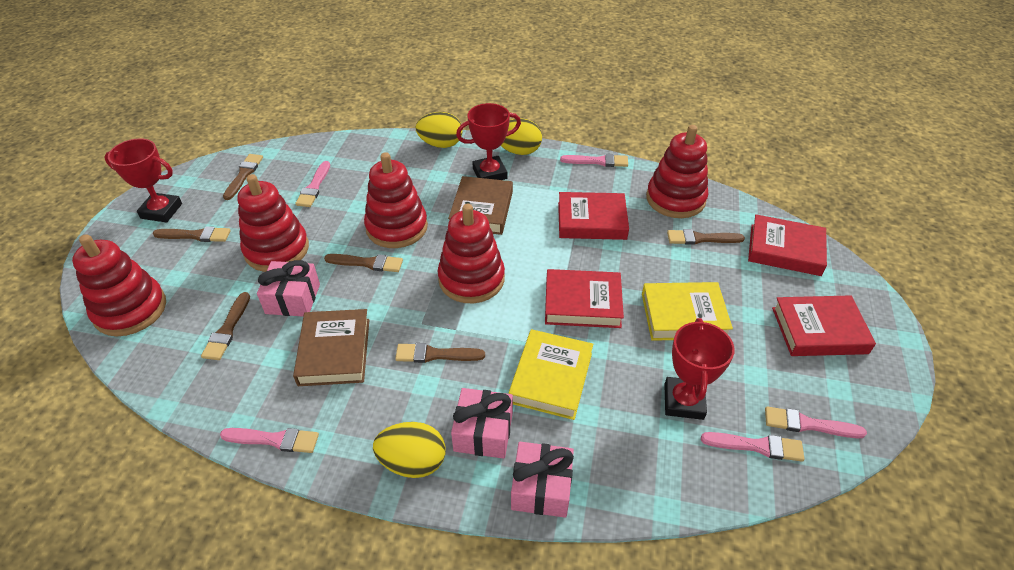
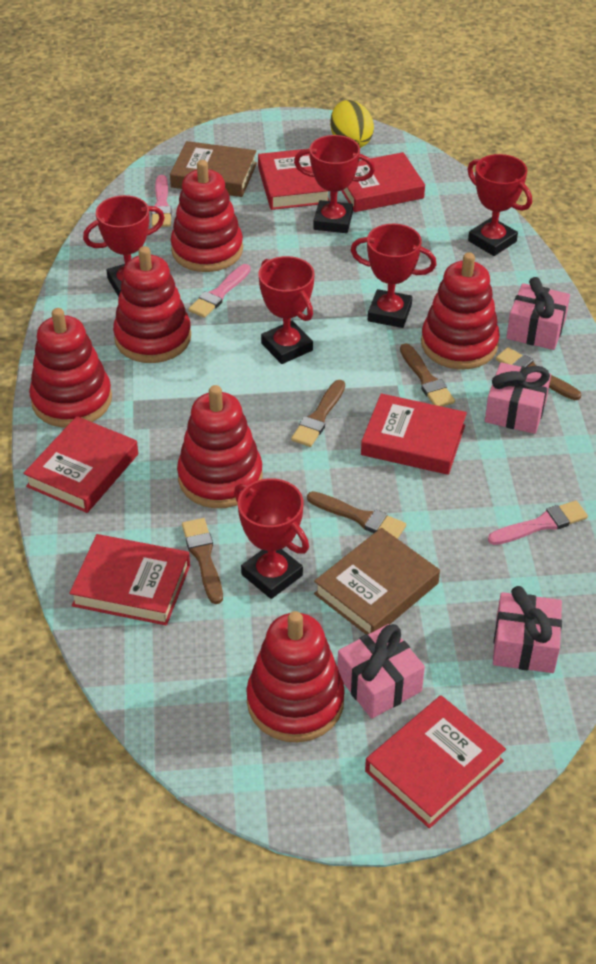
brown brush: [153,226,231,242] [201,292,250,360] [223,154,263,200] [324,254,403,272] [395,343,485,363] [667,229,745,245] = 6 -> [182,518,223,604] [291,380,345,447] [307,491,406,539] [400,343,455,407] [496,347,581,400] = 5
pink brush: [220,428,319,453] [295,161,330,207] [560,154,628,167] [701,432,804,462] [765,406,867,438] = 5 -> [151,175,172,227] [189,264,251,318] [488,501,588,545] = 3
pink gift: [257,260,320,317] [451,388,513,459] [511,442,574,518] = 3 -> [337,624,425,719] [485,362,551,434] [493,586,562,673] [506,277,570,350] = 4
red book: [545,269,624,328] [558,192,629,240] [748,214,827,276] [772,295,876,356] = 4 -> [23,416,138,513] [69,534,190,626] [258,149,329,210] [341,152,425,212] [361,393,467,475] [365,695,506,828] = 6
red stacking toy: [72,234,166,336] [237,174,309,272] [364,152,428,248] [438,204,505,303] [646,125,708,218] = 5 -> [29,308,112,428] [113,246,191,363] [171,160,243,272] [177,385,262,508] [246,611,345,742] [421,252,500,369] = 6
red trophy: [104,138,182,222] [456,103,521,180] [664,318,735,420] = 3 -> [83,195,165,297] [234,478,309,599] [259,256,314,364] [294,135,375,233] [350,224,437,328] [467,154,532,256] = 6
yellow book: [508,329,593,420] [642,282,733,341] = 2 -> none = 0
yellow egg: [373,422,446,478] [416,112,463,148] [501,118,542,155] = 3 -> [330,100,374,148] = 1

